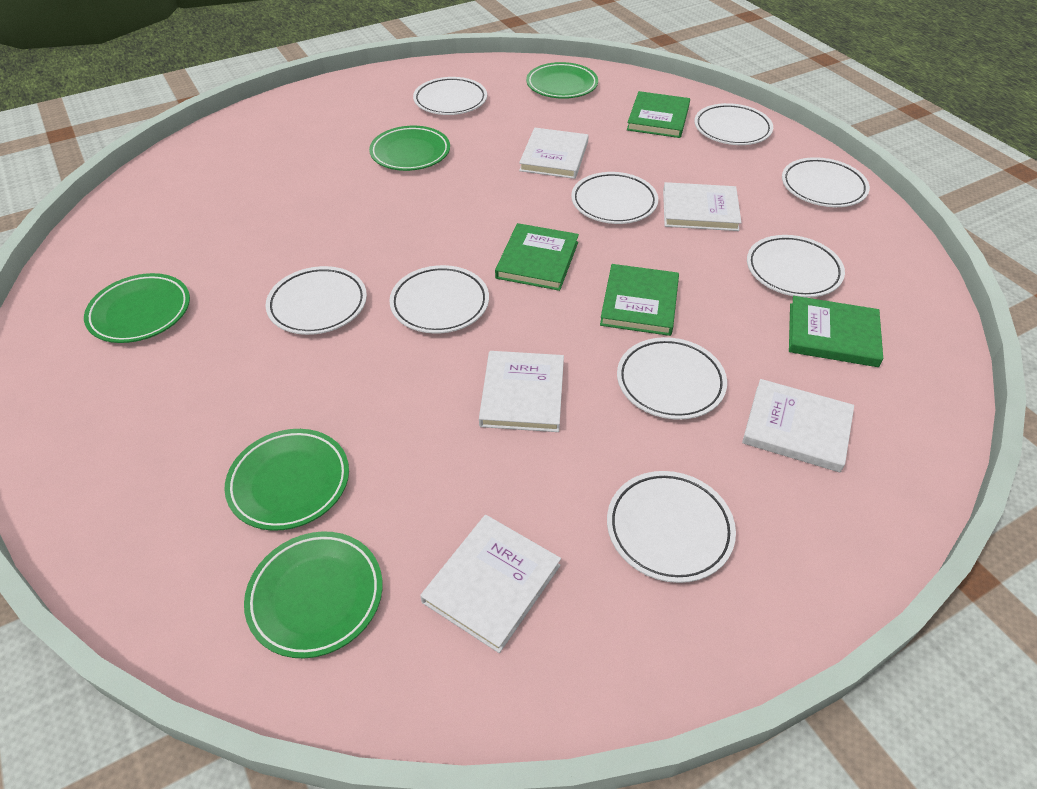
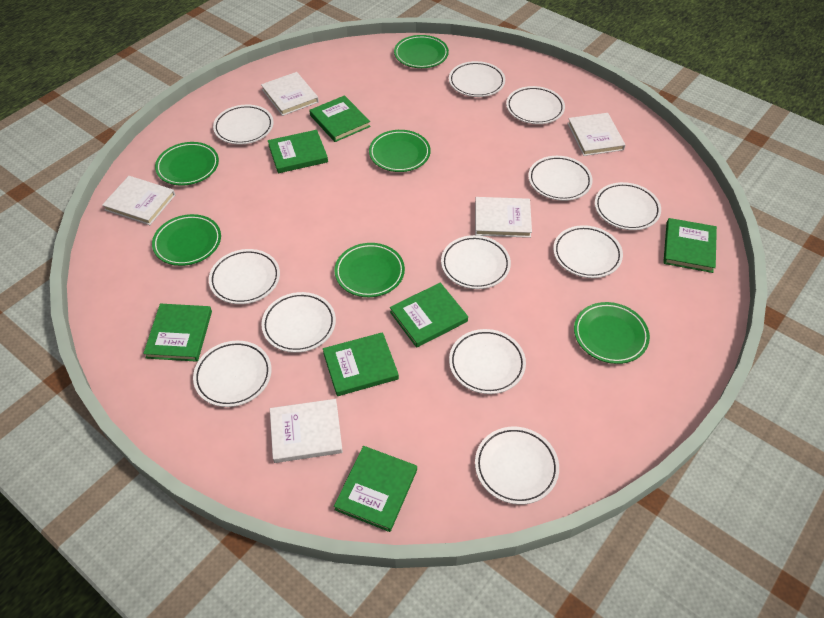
green book: [495,223,579,291] [600,264,679,336] [627,91,690,138] [789,296,883,367] = 4 -> [143,304,212,362] [268,130,328,173] [309,95,370,142] [323,332,399,396] [334,446,417,532] [390,283,468,348] [663,218,717,273] = 7
green plate: [84,273,190,343] [224,429,349,531] [244,531,382,659] [369,126,450,171] [526,62,598,99] = 5 -> [152,214,221,266] [155,142,219,186] [334,243,405,297] [369,130,431,172] [394,35,449,68] [574,302,650,364] = 6
white plate: [266,266,367,335] [389,265,489,334] [413,77,487,115] [571,172,658,224] [607,471,736,583] [617,337,727,420] [694,103,773,145] [747,235,845,298] [782,157,870,207] = 9 -> [193,341,271,407] [209,249,280,304] [213,105,274,144] [261,292,336,353] [441,235,511,289] [449,61,505,97] [449,329,526,394] [475,427,559,505] [506,86,565,124] [528,156,593,201] [553,225,623,278] [595,182,661,230] = 12

